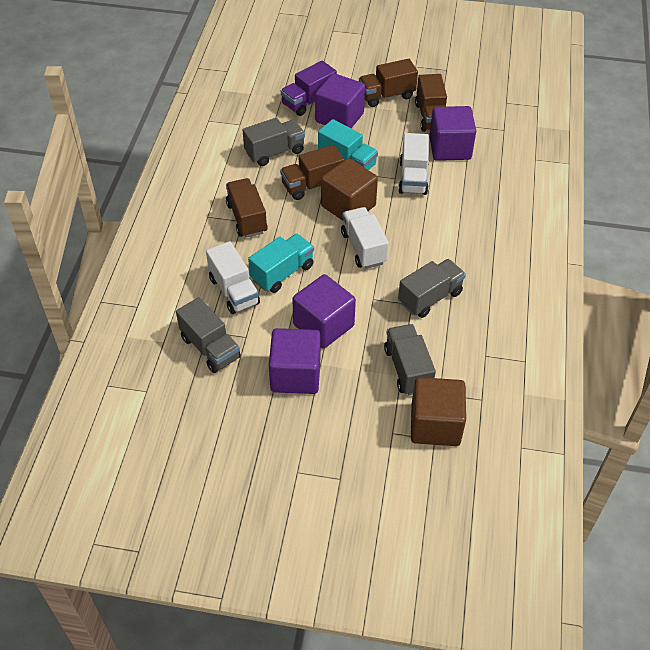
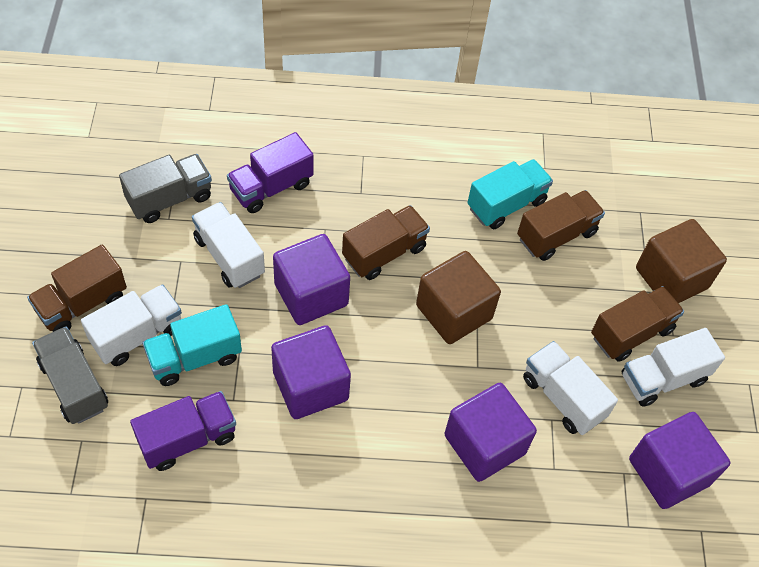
grey truck: [176,297,241,373] [243,118,305,166] [384,324,436,395] [398,259,466,318] = 4 -> [32,327,108,424] [119,154,212,223] = 2
purple truck: [281,60,337,116] = 1 -> [130,391,236,471] [227,132,314,213] = 2
white truck: [206,241,260,314] [341,207,389,269] [398,133,429,195] = 3 -> [81,284,182,366] [192,202,265,288] [523,341,618,435] [622,328,725,407] = 4

